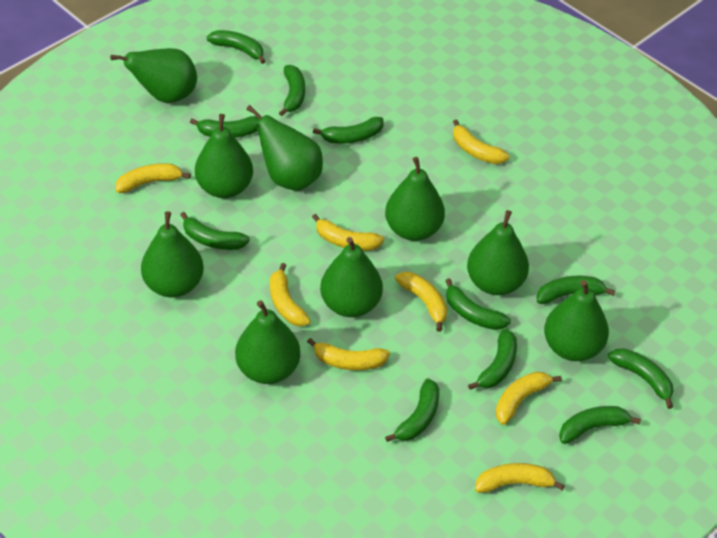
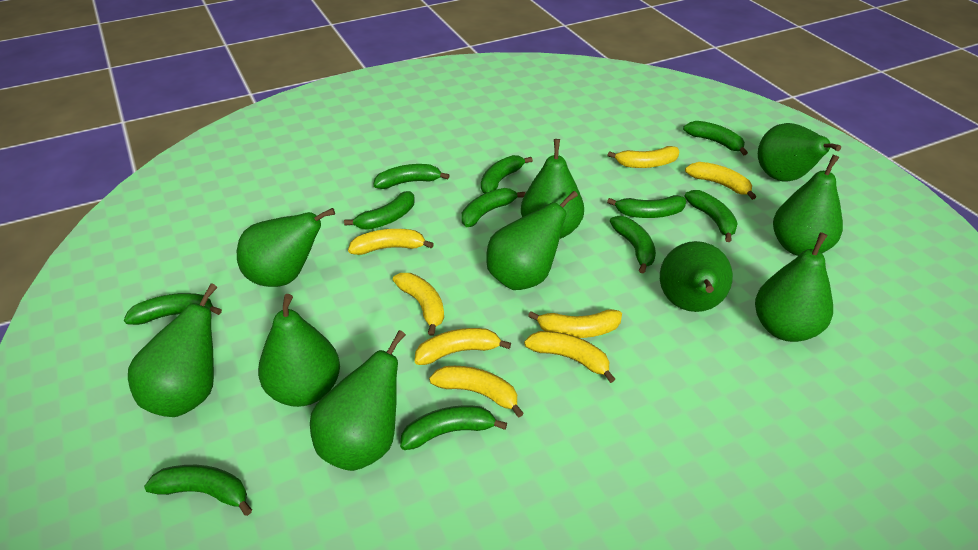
green pear: [110,48,197,103] [141,211,204,297] [195,114,253,198] [235,300,300,384] [246,105,323,191] [320,237,383,317] [385,157,445,241] [467,210,529,295] [544,280,609,361] = 9 -> [128,283,218,417] [237,208,335,287] [258,294,340,407] [310,330,406,471] [486,191,578,290] [521,139,584,239] [660,241,733,312] [755,232,833,342] [758,123,841,182] [773,155,843,256] = 10

